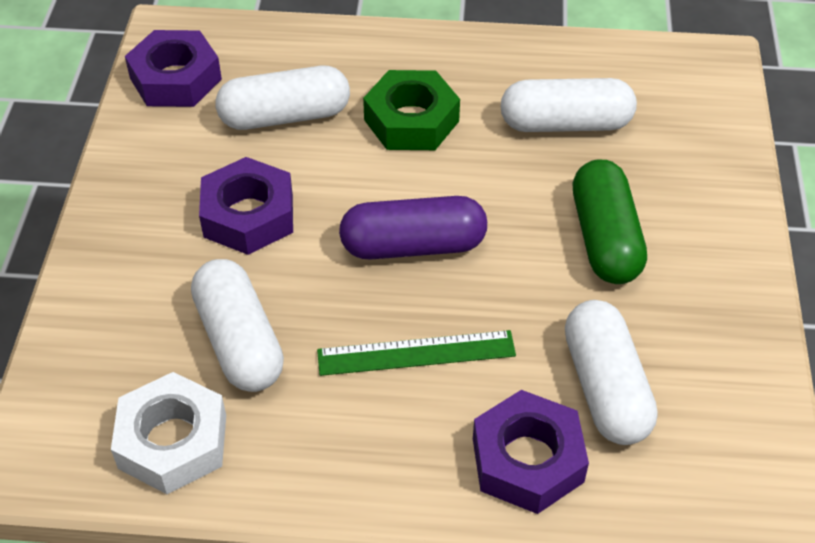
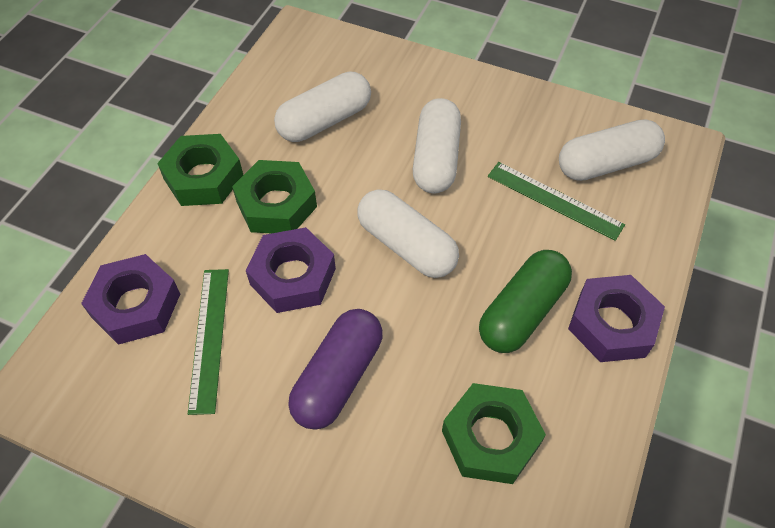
green nut: [363,70,460,150] = 1 -> [157,134,243,206] [232,160,317,234] [442,383,546,484] = 3
green ruler: [317,330,516,376] = 1 -> [188,269,229,415] [488,162,625,241] = 2
white nut: [111,372,226,494] = 1 -> none = 0

